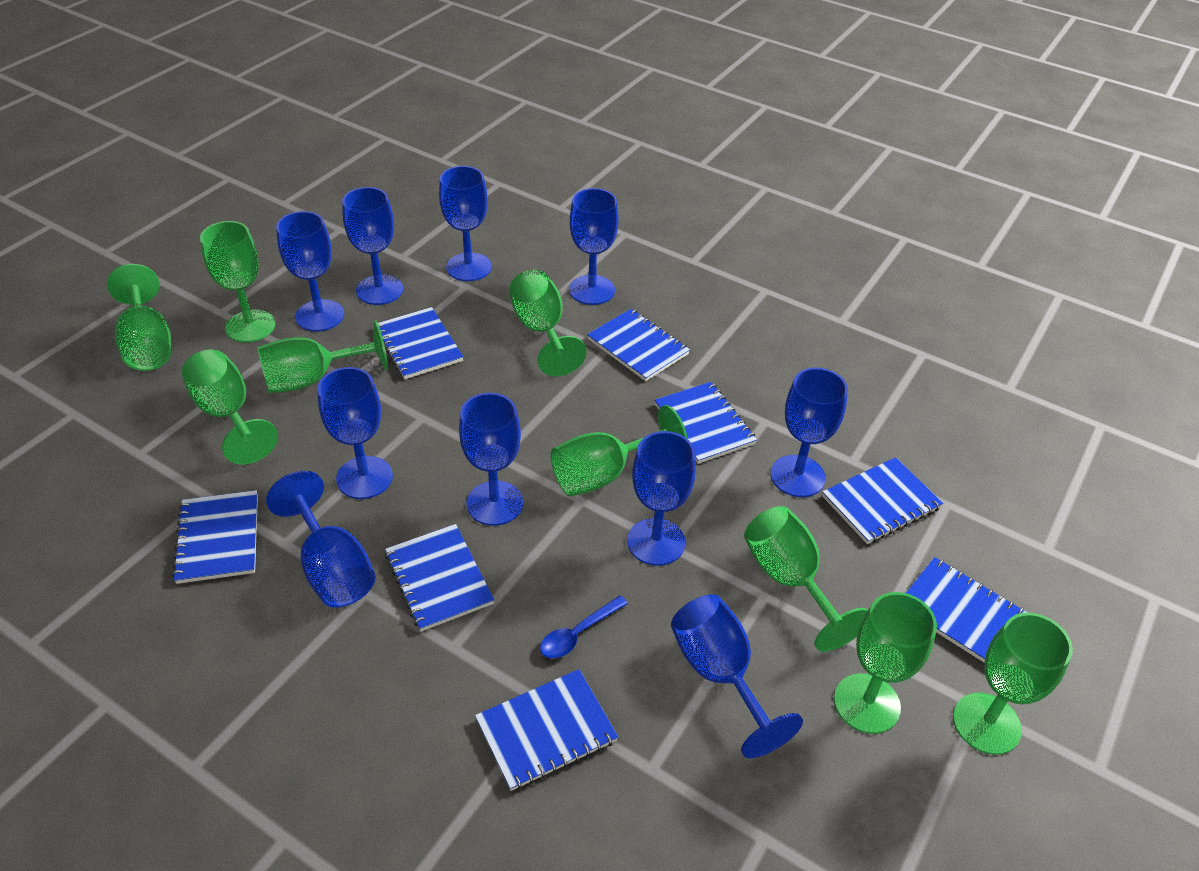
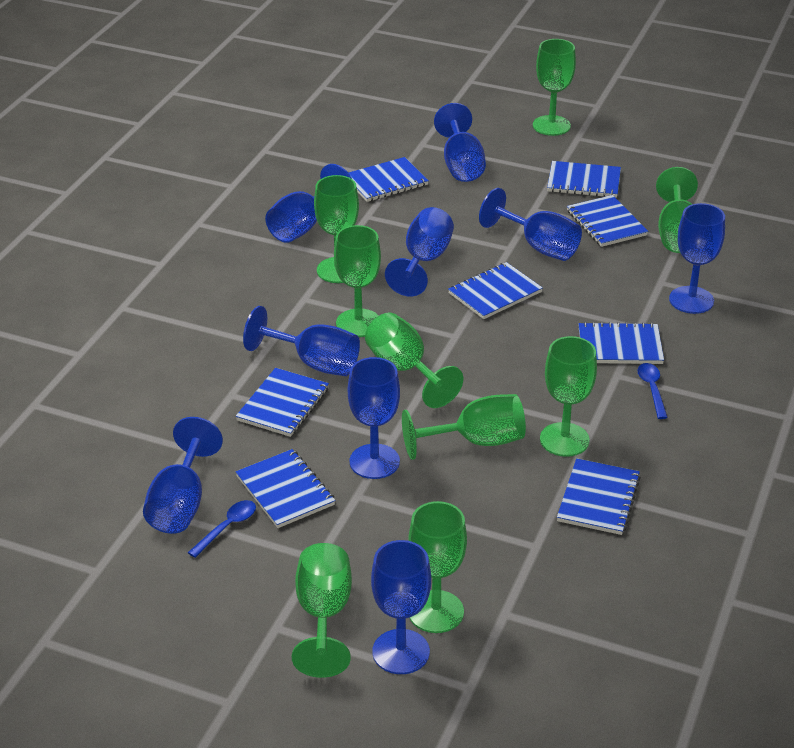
blue goblet: [266,471,375,608] [276,211,344,332] [317,367,393,499] [342,187,403,305] [439,166,491,281] [459,393,523,526] [569,188,618,305] [627,431,696,566] [671,594,803,758] [771,367,848,497] = 10 -> [143,417,223,534] [243,306,360,376] [265,164,352,243] [348,357,400,479] [371,540,431,674] [385,207,454,296] [434,103,486,182] [479,188,582,261] [669,203,725,314] = 9
blue spoon: [540,595,628,658] = 1 -> [188,500,256,558] [637,363,668,419] = 2

